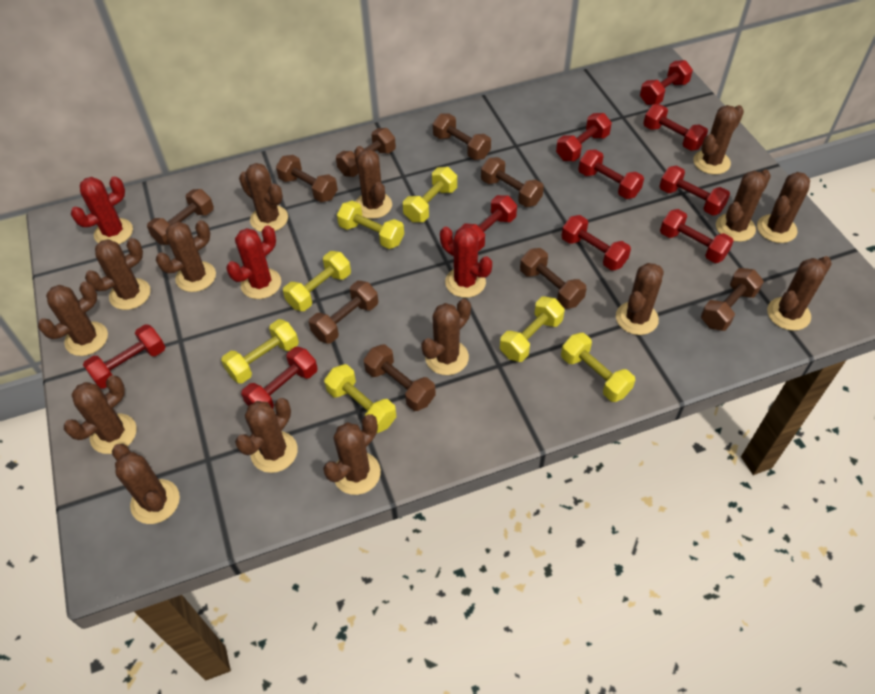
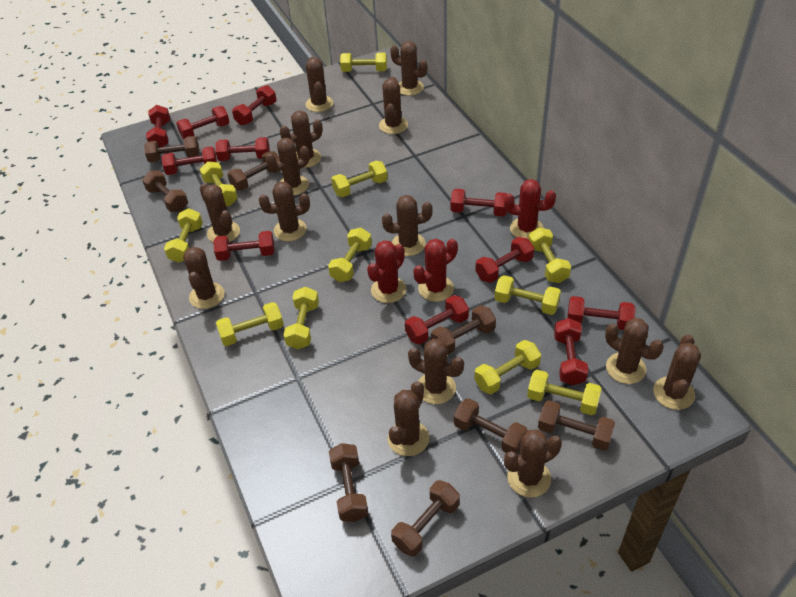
brown cactus: [38,281,108,356] [64,375,136,454] [85,238,151,310] [112,444,180,524] [156,220,216,292] [235,398,298,473] [239,163,288,232] [323,414,381,495] [354,146,392,219] [421,299,471,375] [616,263,664,335] [693,105,744,175] [716,170,771,242] [757,172,810,243] [767,256,832,331] = 15 -> [183,247,225,309] [200,183,240,242] [259,182,310,241] [266,138,310,195] [280,111,323,168] [305,57,333,112] [379,77,408,134] [382,195,433,256] [388,381,429,456] [390,41,428,96] [408,339,464,404] [504,429,562,498] [605,318,664,384] [653,335,701,410] = 14
brown dumbbell: [147,189,214,245] [276,155,338,202] [309,281,378,344] [336,128,396,177] [363,344,436,411] [433,113,491,160] [481,157,544,207] [520,248,587,309] [701,268,764,331] = 9 -> [142,171,188,212] [144,136,200,162] [227,151,280,191] [329,443,369,522] [391,480,460,557] [431,305,496,355] [454,398,528,454] [538,400,615,450] = 8
red dumbbell: [83,324,165,389] [241,347,317,409] [459,195,517,251] [556,113,612,161] [561,215,631,271] [578,149,644,199] [640,60,693,105] [643,104,708,151] [659,166,730,215] [660,209,734,263] = 10 -> [146,105,170,147] [161,146,217,175] [176,106,229,139] [213,231,275,261] [216,137,270,161] [232,85,276,125] [405,295,469,345] [451,189,507,216] [475,237,534,283] [554,318,588,385] [567,296,636,330] = 11
yellow dumbbell: [221,319,299,383] [283,251,351,311] [324,364,396,433] [337,200,404,249] [403,167,457,222] [500,297,565,362] [561,333,635,402] = 7 -> [164,208,203,263] [200,161,238,206] [216,302,284,346] [284,287,319,349] [328,228,372,282] [331,161,388,197] [340,53,387,72] [474,340,541,394] [494,275,561,315] [527,370,602,415] [528,227,571,283] = 11

